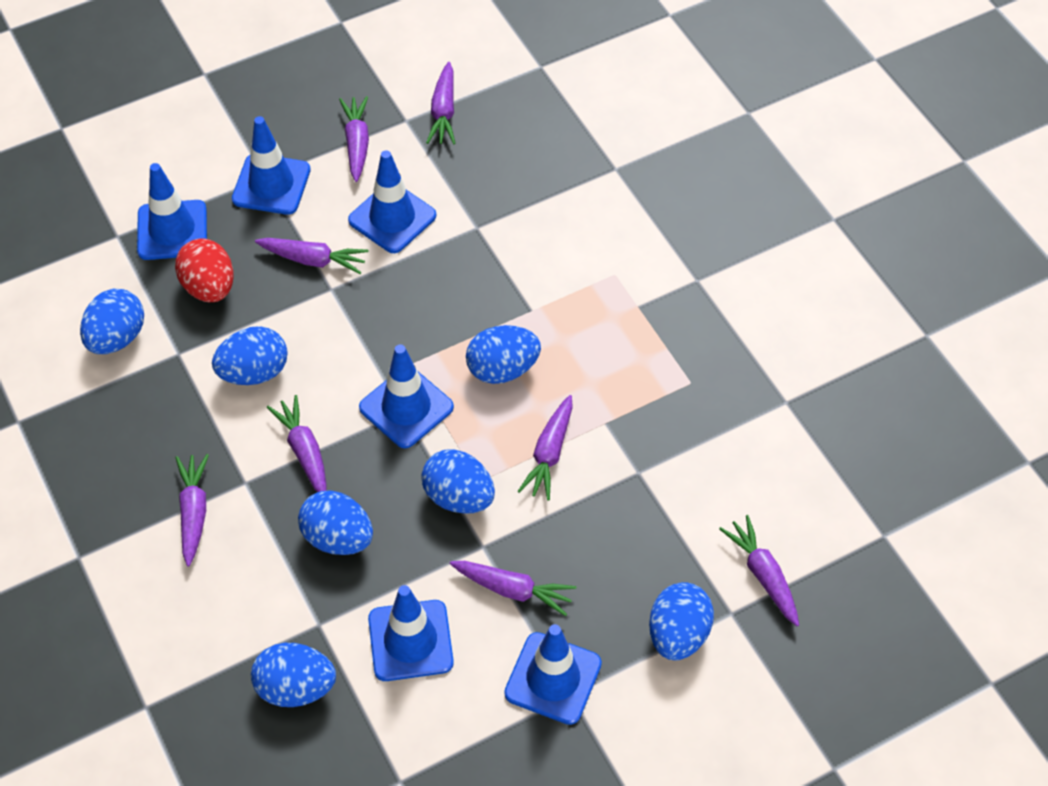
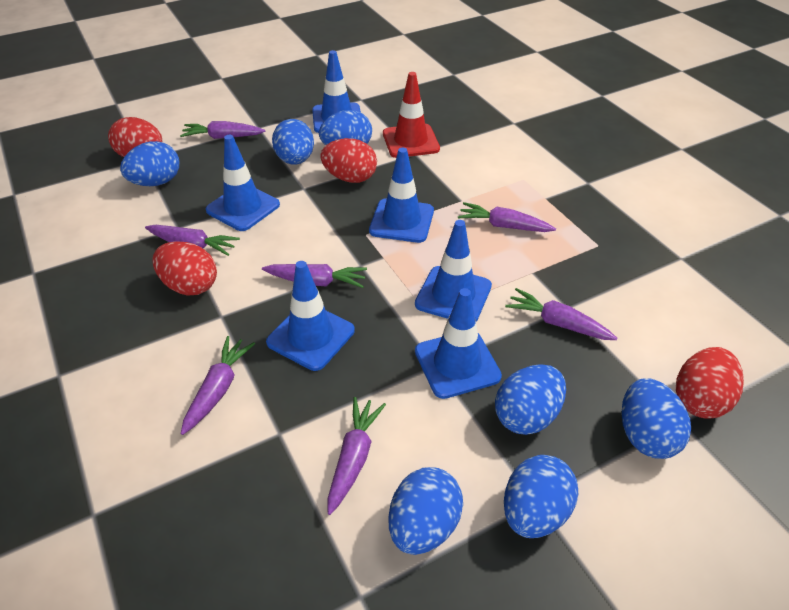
purple carrot: [175,454,209,567] [255,238,368,274] [267,395,327,492] [339,96,369,182] [426,62,456,144] [450,561,576,616] [518,395,573,500] [719,515,799,627] = 8 -> [145,225,240,256] [180,121,265,139] [181,336,255,435] [262,264,367,288] [327,397,386,515] [458,202,556,232] [505,288,618,340] = 7
red egg: [175,238,234,302] = 1 -> [108,117,162,157] [152,241,217,296] [320,138,377,183] [676,347,744,419] = 4
red traffic cone: none = 0 -> [383,72,440,158] = 1

